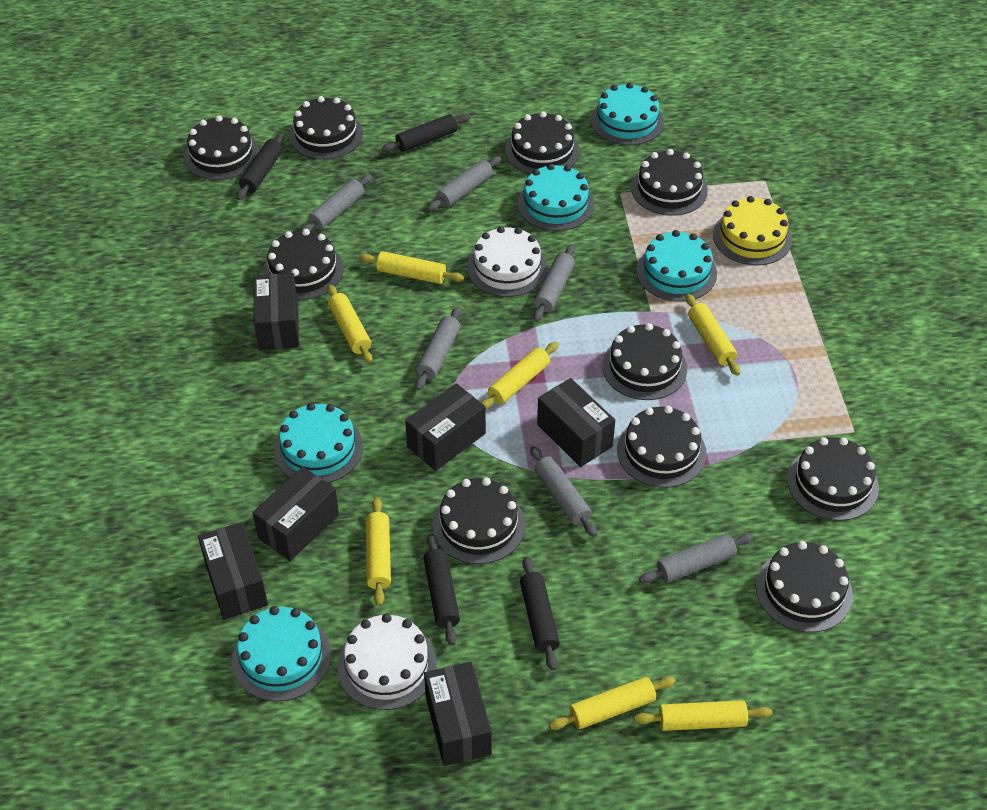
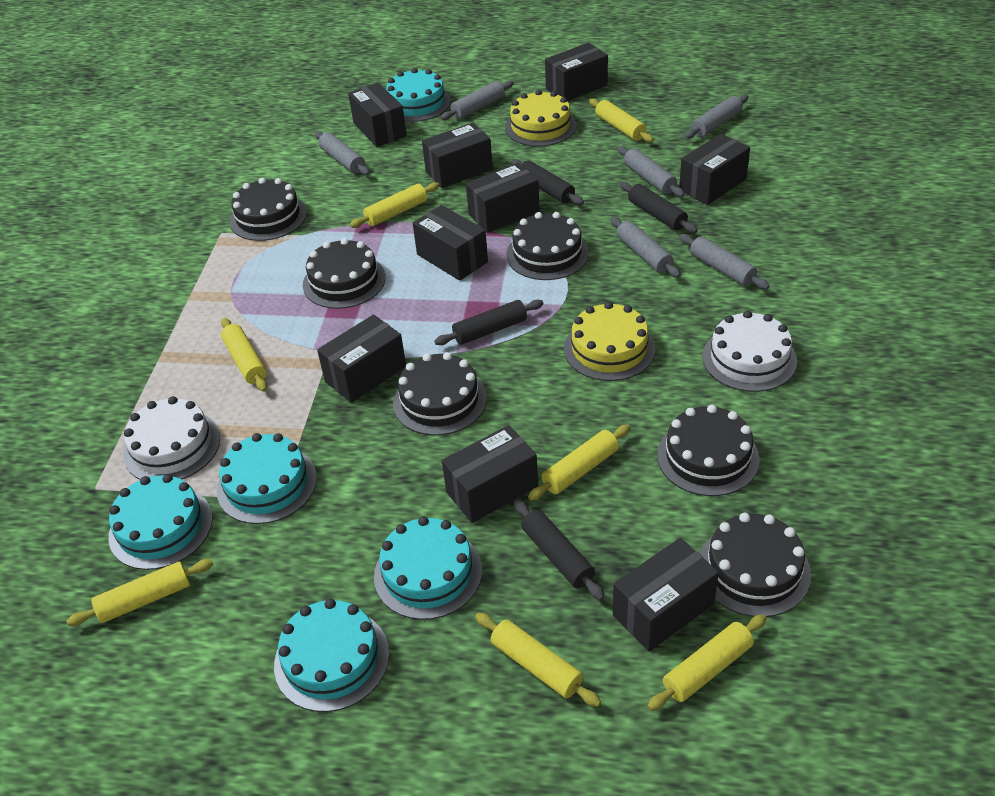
black box: [198,522,268,620] [253,273,299,350] [253,467,339,561] [405,383,486,471] [424,662,492,766] [537,378,615,467] = 6 -> [317,314,406,403] [348,83,407,147] [413,205,488,281] [422,123,493,188] [442,425,538,523] [466,163,540,233] [545,43,608,101] [613,538,719,651] [679,134,750,205] = 9
black cake: [184,115,259,180] [263,229,343,300] [289,96,363,159] [433,477,525,564] [505,111,580,174] [602,323,687,400] [617,406,706,488] [631,149,708,216] [756,541,853,632] [787,437,879,521] = 10 -> [229,178,307,241] [303,238,386,309] [393,352,487,435] [506,212,589,280] [657,405,760,496] [700,513,811,617] = 6
yellow cake: [713,196,792,265] = 1 -> [505,90,576,147] [564,302,655,381] = 2

